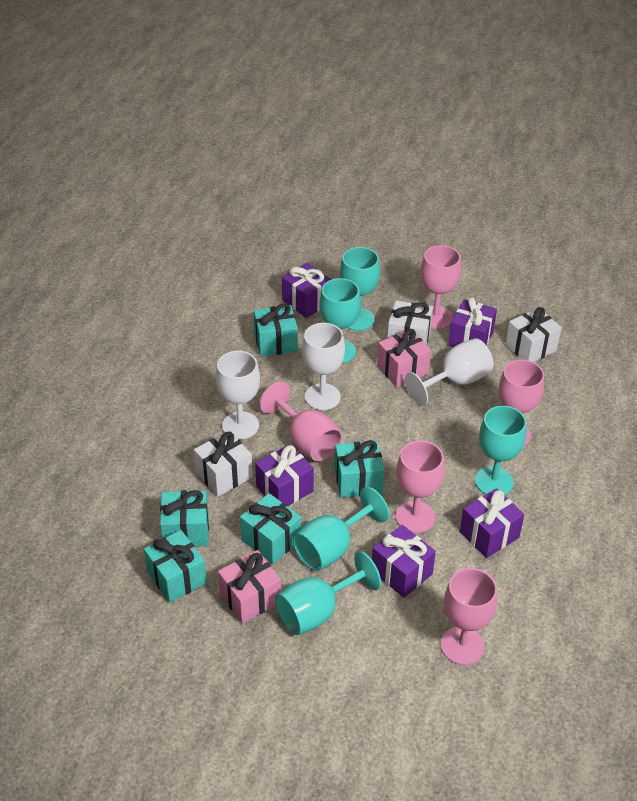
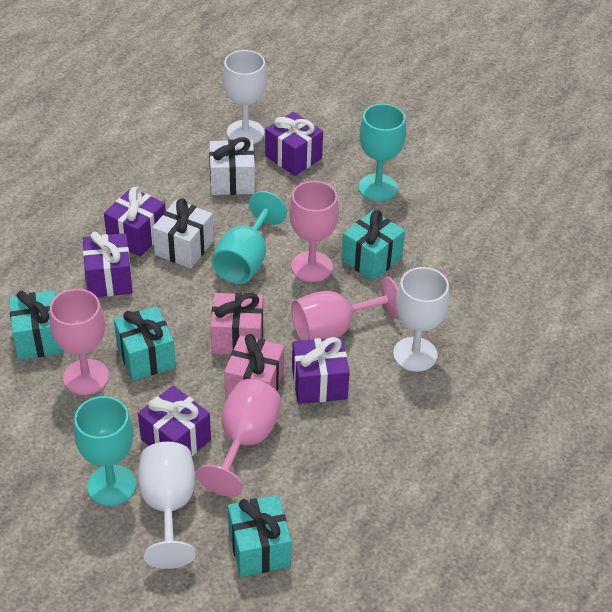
pink goblet: [259,381,342,461] [395,440,444,533] [421,245,461,329] [441,568,497,665] [499,359,544,447] = 5 -> [49,289,109,395] [196,379,281,497] [289,181,339,282] [291,277,399,341] = 4
turquoise gift: [144,530,207,603] [160,490,209,547] [240,493,301,564] [254,303,298,357] [335,440,384,498] = 5 -> [9,290,64,360] [114,306,176,381] [228,495,292,577] [341,210,405,281] = 4
turquoise goblet: [275,551,381,635] [292,487,389,571] [319,278,361,363] [340,247,380,331] [475,406,526,495] = 5 -> [74,396,136,506] [212,191,287,284] [358,104,406,201] = 3
white gift: [194,431,253,497] [387,300,433,345] [505,307,562,362] = 3 -> [152,198,214,269] [209,137,255,195] = 2

